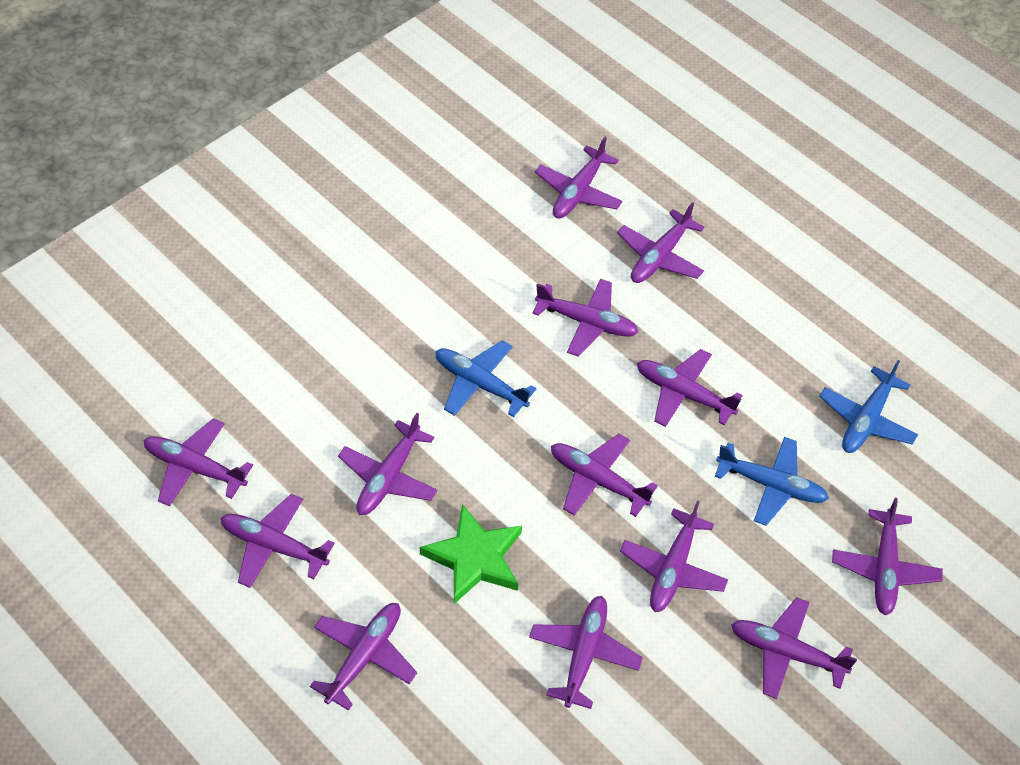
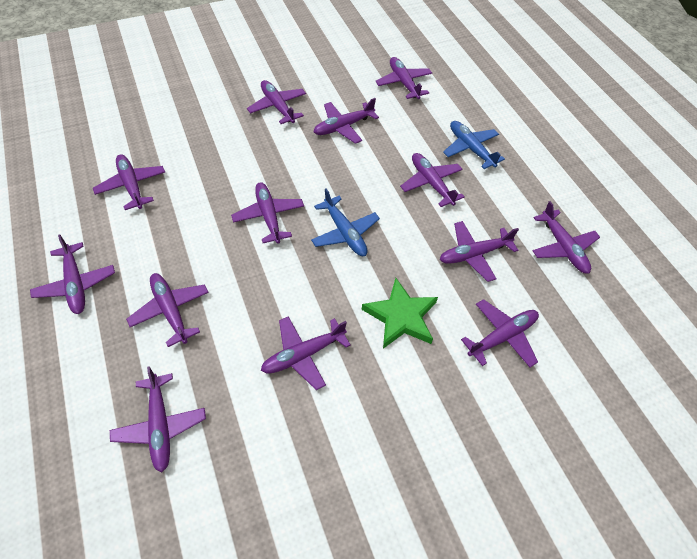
blue plane: [435,340,537,417] [715,437,829,526] [819,360,918,453] = 3 -> [311,188,380,256] [443,121,505,169] = 2

